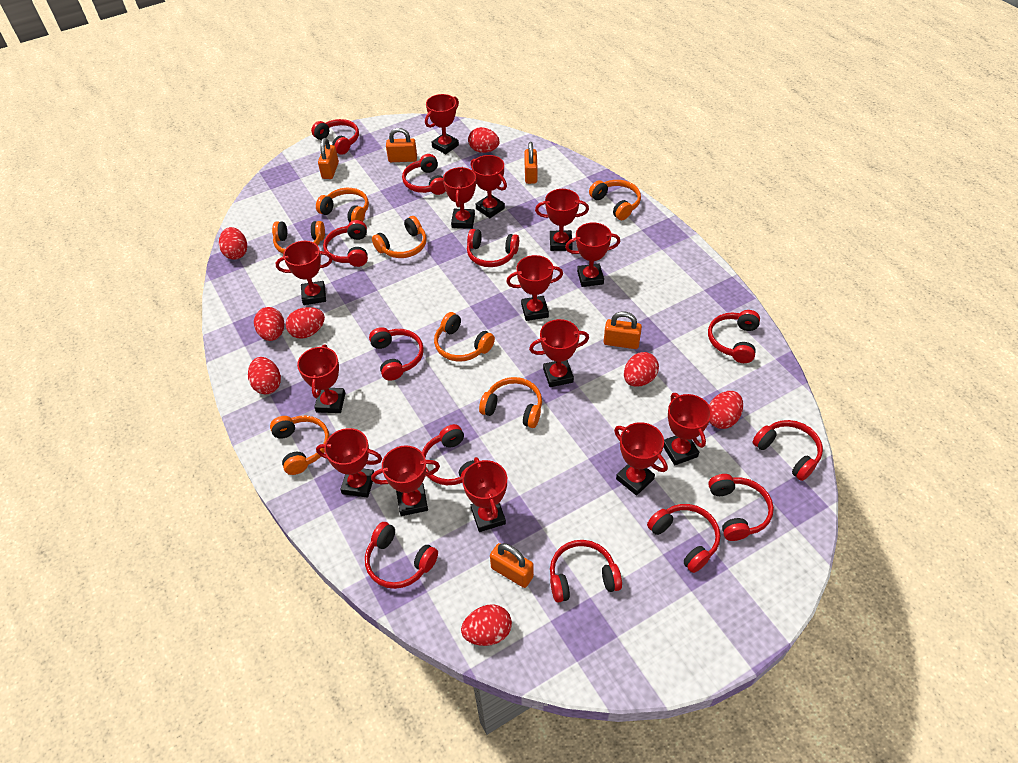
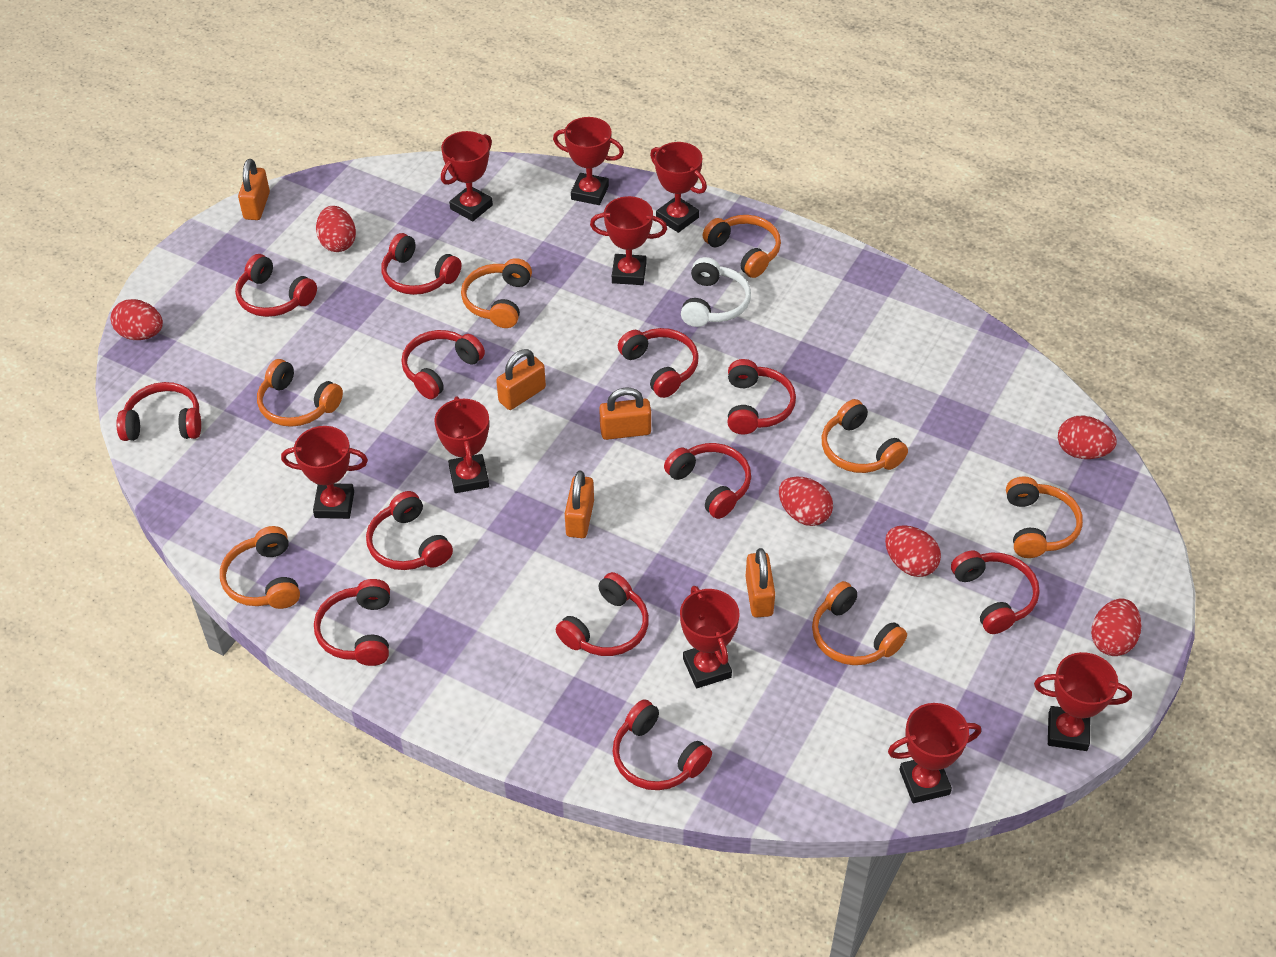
red egg: [219,227,247,260] [248,357,281,394] [254,307,284,341] [286,307,325,339] [461,604,512,646] [468,127,500,153] [624,352,659,387] [709,391,743,429] = 8 -> [111,299,163,340] [316,206,356,252] [779,476,833,526] [885,525,941,577] [1058,416,1117,459] [1091,598,1141,656] = 6
red trophy: [276,241,333,305] [297,345,345,413] [316,428,382,498] [371,445,440,516] [425,94,459,154] [443,167,476,229] [462,457,507,532] [471,155,507,218] [506,255,563,321] [529,319,589,387] [535,189,589,251] [565,222,620,287] [614,422,668,496] [663,393,712,465] = 14 -> [281,426,368,519] [434,396,489,493] [441,131,493,221] [553,117,624,205] [590,196,667,285] [650,142,707,233] [680,586,740,688] [888,703,981,803] [1034,652,1132,751] = 9
white headphones: none = 0 -> [681,257,751,327] = 1

